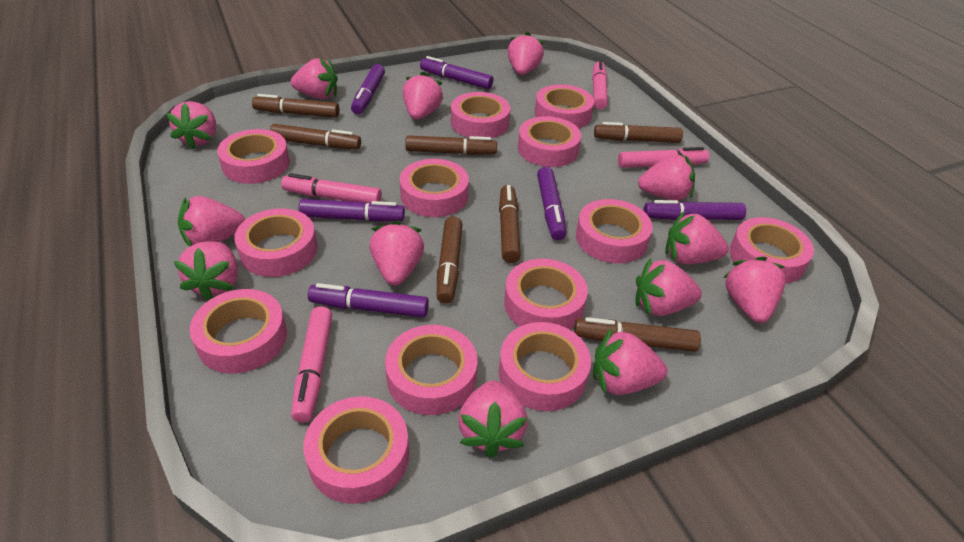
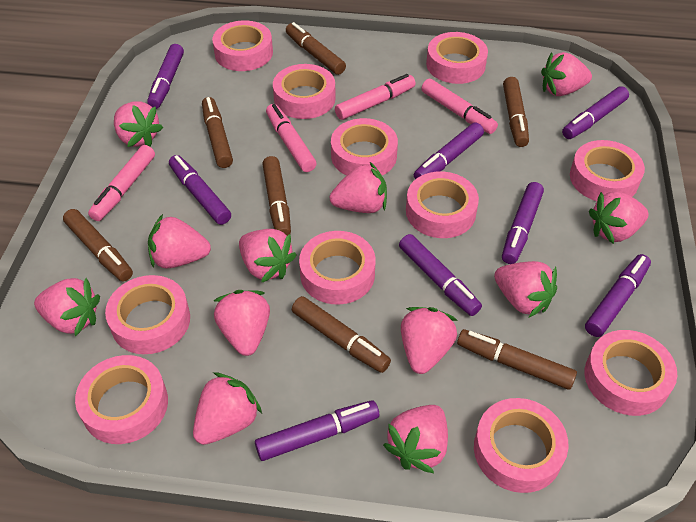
pink strawberry: [166,101,216,150] [174,241,238,301] [178,196,245,247] [291,58,338,99] [370,221,424,286] [403,72,443,120] [458,380,528,458] [508,32,544,75] [593,328,668,395] [635,258,702,316] [638,154,695,201] [665,211,729,264] [723,256,785,323] = 13 -> [34,278,100,336] [114,101,163,147] [148,214,211,269] [193,372,262,445] [214,290,270,356] [239,229,296,283] [330,162,387,213] [383,405,448,473] [401,307,458,374] [494,261,557,317] [541,52,592,96] [589,192,649,244] = 12
pink tape: [189,289,287,373] [217,129,290,184] [234,208,317,277] [304,397,409,504] [385,325,478,415] [400,159,469,217] [451,92,510,138] [499,322,591,411] [504,259,588,330] [518,116,581,167] [535,84,594,128] [576,199,653,263] [730,217,814,283] = 13 -> [75,355,168,444] [105,275,190,354] [212,20,273,71] [273,64,336,119] [299,231,376,305] [331,118,398,176] [406,171,479,238] [426,32,488,84] [474,398,568,493] [570,140,645,201] [585,330,677,416] = 11
purple marker: [299,199,405,222] [308,283,429,318] [351,64,385,114] [420,56,493,89] [537,167,566,240] [643,200,746,220] = 6 -> [147,44,184,109] [169,155,231,225] [255,400,379,461] [399,234,482,316] [414,123,484,179] [502,182,544,264] [562,86,629,139] [585,254,651,337] = 8

